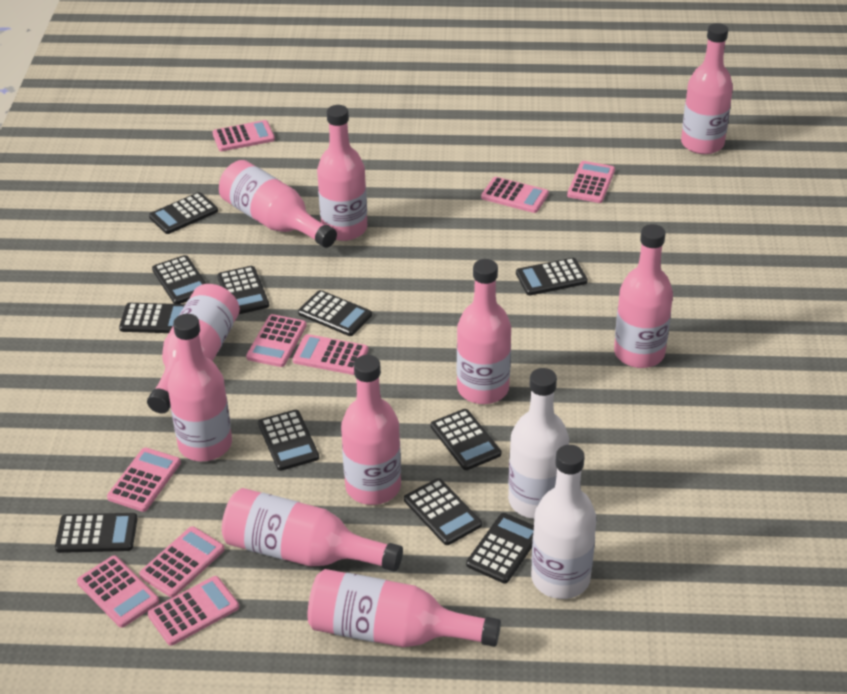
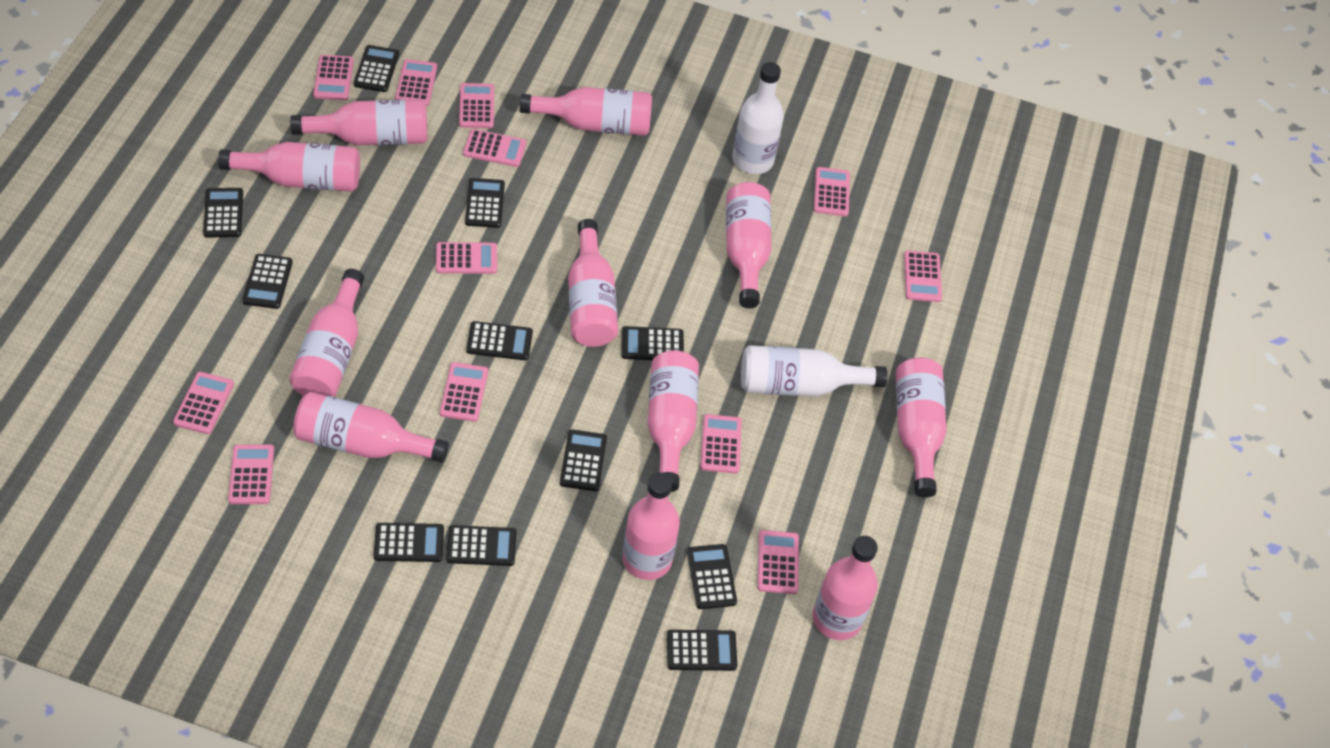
pink bottle: [147,284,240,413] [168,314,232,461] [219,160,337,248] [222,488,403,572] [307,569,501,647] [317,105,367,241] [341,355,401,505] [457,259,511,404] [614,224,673,368] [681,23,733,154] = 10 -> [218,142,360,192] [289,269,364,397] [290,100,427,145] [293,392,449,463] [520,87,652,136] [568,219,618,347] [622,473,680,580] [648,350,699,492] [726,182,772,308] [813,536,878,640] [896,357,947,498] = 11
pink calculator: [77,555,159,628] [107,448,181,512] [139,526,225,597] [148,576,239,646] [212,120,275,151] [246,314,307,367] [293,334,368,375] [481,177,549,213] [567,161,615,203] = 9 -> [173,372,234,434] [228,444,274,504] [313,55,354,100] [395,59,437,106] [436,242,497,274] [440,362,488,422] [459,83,494,128] [463,129,526,167] [701,414,742,474] [758,530,799,594] [814,167,850,216] [904,250,942,302] = 12

